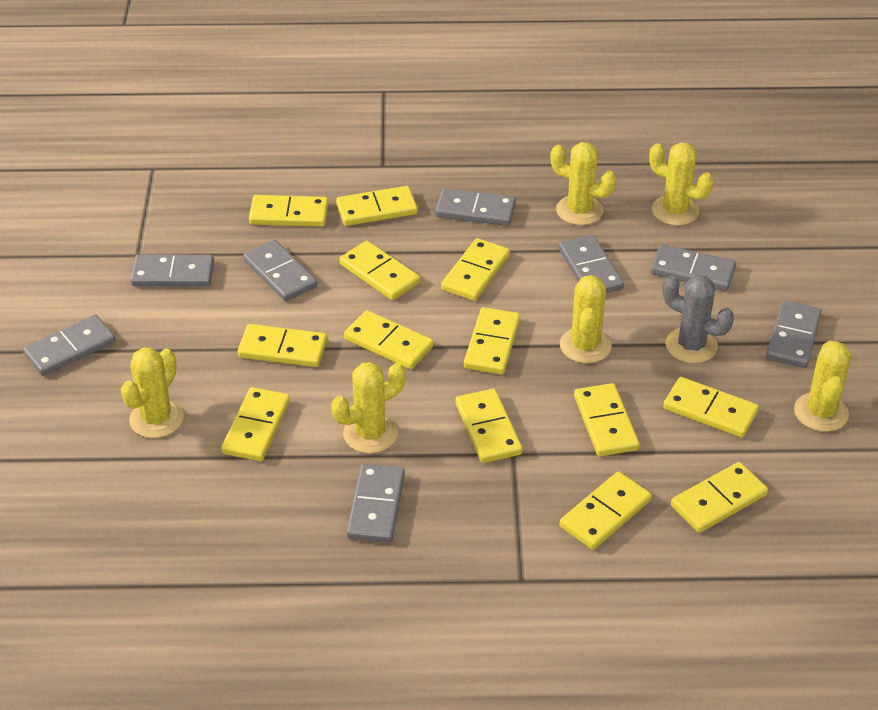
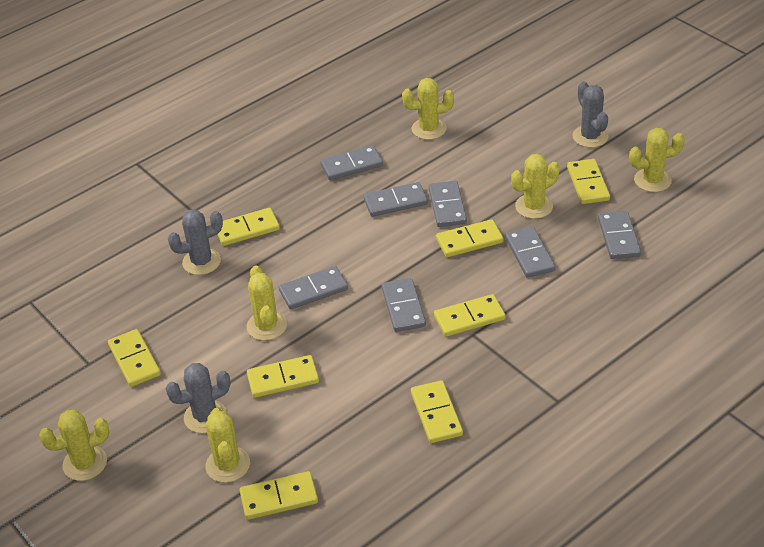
grey cactus: [663,275,734,363] = 1 -> [166,363,231,433] [168,209,223,275] [573,81,608,148] = 3
grey domino: [23,314,116,376] [130,254,214,287] [243,240,317,302] [346,464,405,543] [435,188,516,226] [558,235,624,293] [651,244,736,291] [766,300,822,368] = 8 -> [279,266,348,309] [320,145,383,180] [364,182,428,217] [382,278,426,332] [429,181,467,227] [505,227,555,278] [598,211,641,259] = 7
yellow domino: [221,387,290,461] [238,324,327,367] [249,195,328,227] [336,186,418,226] [339,241,420,300] [344,310,434,369] [441,238,510,301] [455,389,523,463] [464,307,520,374] [559,472,652,550] [574,383,640,456] [663,377,759,438] [671,462,768,533] = 13 -> [108,329,161,387] [217,208,280,246] [240,471,318,520] [247,355,319,398] [411,380,463,443] [434,294,506,337] [436,219,503,257] [567,159,610,204] = 8

